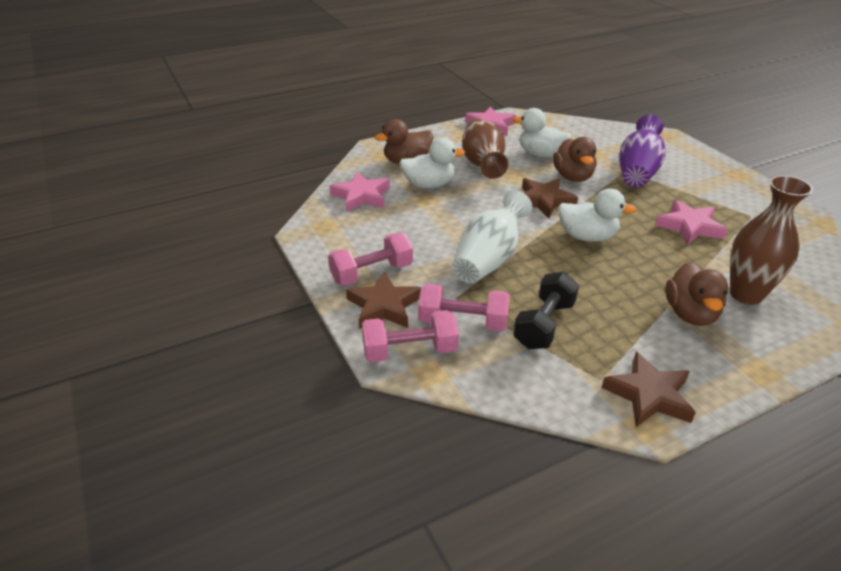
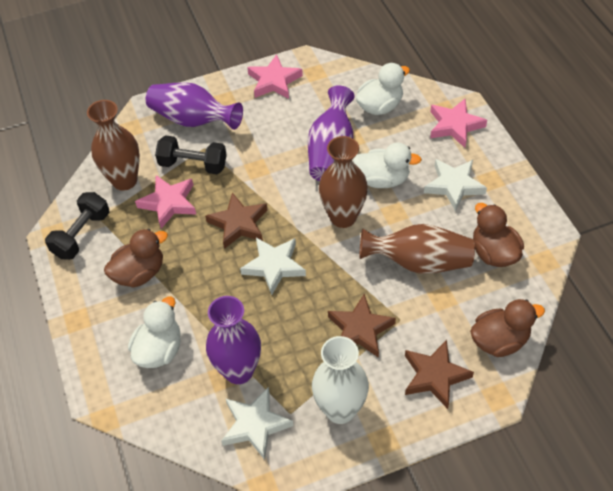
black dumbbell: [513,272,579,349] = 1 -> [45,192,109,260] [155,135,227,174] = 2
brown vase: [462,119,509,179] [730,176,813,305] = 2 -> [87,100,140,191] [319,136,368,228] [360,224,475,274] = 3
pink dumbbell: [328,233,413,286] [362,310,459,362] [418,283,510,331] = 3 -> none = 0
purple vase: [619,115,666,187] = 1 -> [146,82,243,130] [206,296,261,384] [308,85,355,181] = 3
white star: none = 0 -> [221,387,293,460] [240,238,306,295] [424,159,487,212] = 3

